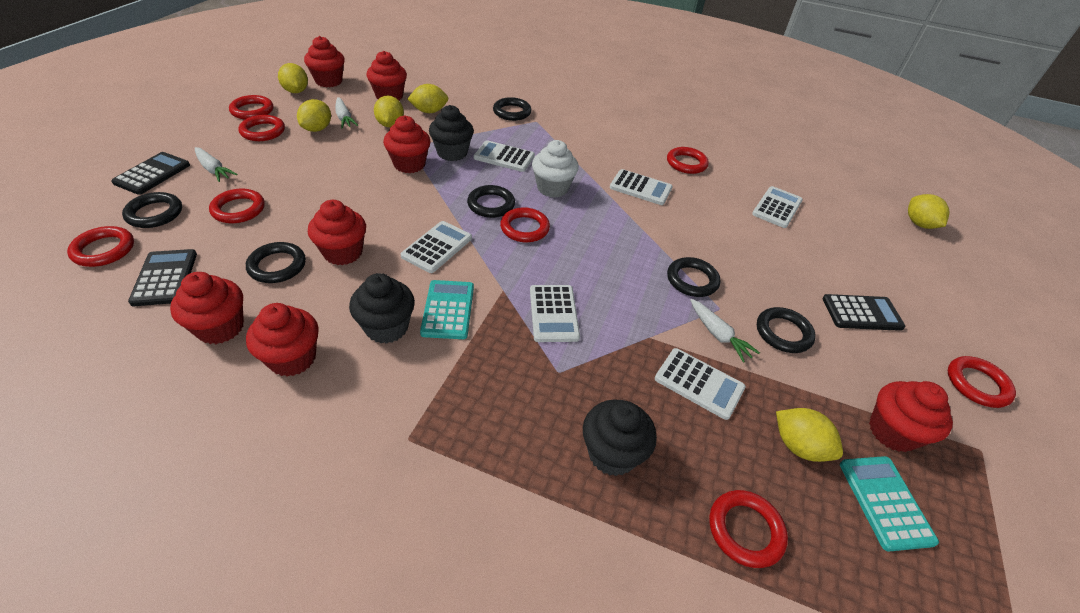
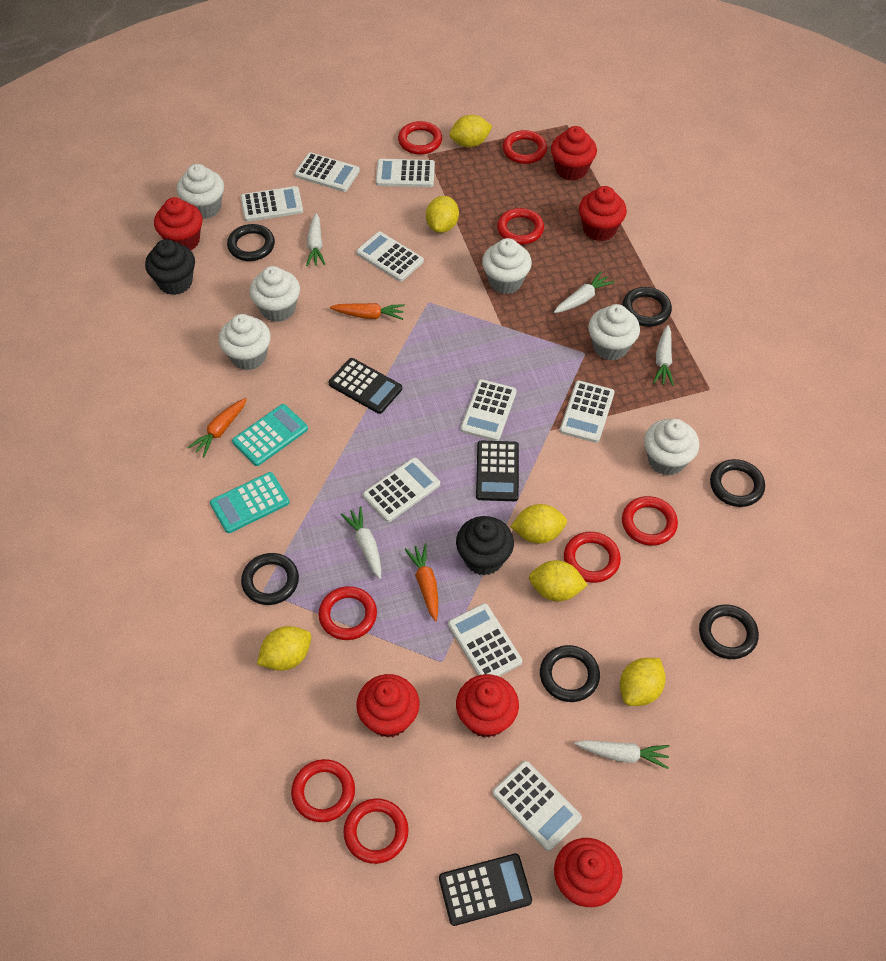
black cupcake: [349,273,415,344] [429,105,474,161] [583,399,657,476] = 3 -> [145,239,195,295] [456,516,514,576] = 2
orange carrot: none = 0 -> [187,398,247,457] [330,303,405,320] [405,544,438,621] = 3
red cupcake: [170,272,244,344] [246,303,319,377] [304,36,345,87] [308,200,366,265] [366,51,407,101] [383,115,431,173] [869,381,953,452] = 7 -> [154,197,203,250] [356,674,420,738] [456,674,519,738] [551,126,597,181] [554,838,622,907] [579,186,627,241] = 6
white calculator: [401,221,472,273] [474,140,535,172] [530,285,580,342] [610,169,673,205] [655,348,746,420] [752,186,803,228] = 6 -> [241,186,303,222] [295,152,360,192] [356,232,424,282] [363,457,440,522] [376,159,435,187] [448,603,522,676] [460,379,517,441] [492,761,582,851] [560,381,615,443] = 9
white carrot: [195,147,237,182] [335,97,358,128] [690,299,760,363] = 3 -> [306,213,325,266] [341,506,381,579] [554,271,614,313] [575,740,670,769] [653,325,674,386] = 5
white cupcake: [532,140,579,198] = 1 -> [177,164,224,219] [219,314,271,370] [250,266,300,322] [482,238,532,294] [588,304,640,361] [644,419,699,476] = 6

